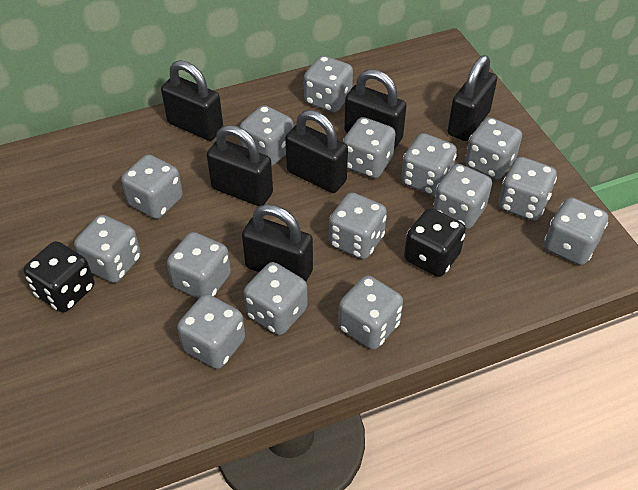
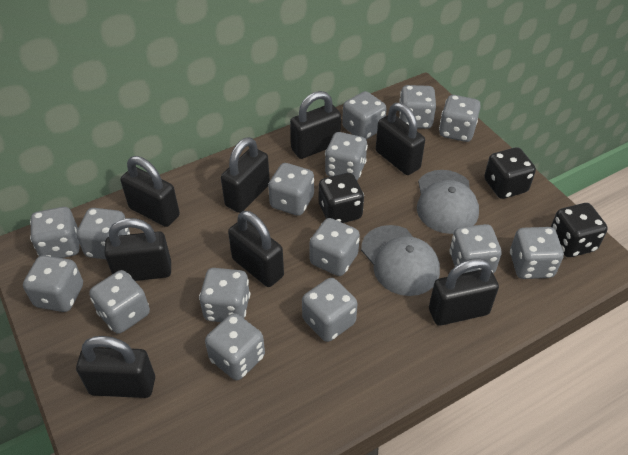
black dice: [23,241,94,312] [404,208,466,277] = 2 -> [319,173,364,223] [484,147,536,199] [551,203,608,257] = 3
black padlock: [161,60,223,141] [207,125,273,206] [242,204,313,281] [285,110,348,193] [344,69,407,149] [448,55,497,141] = 6 -> [76,336,155,398] [104,218,171,281] [120,156,180,227] [221,137,270,213] [228,211,284,287] [290,91,341,159] [376,103,425,175] [429,258,499,326] = 8
grey cap: none = 0 -> [361,225,440,296] [417,170,479,234] = 2

